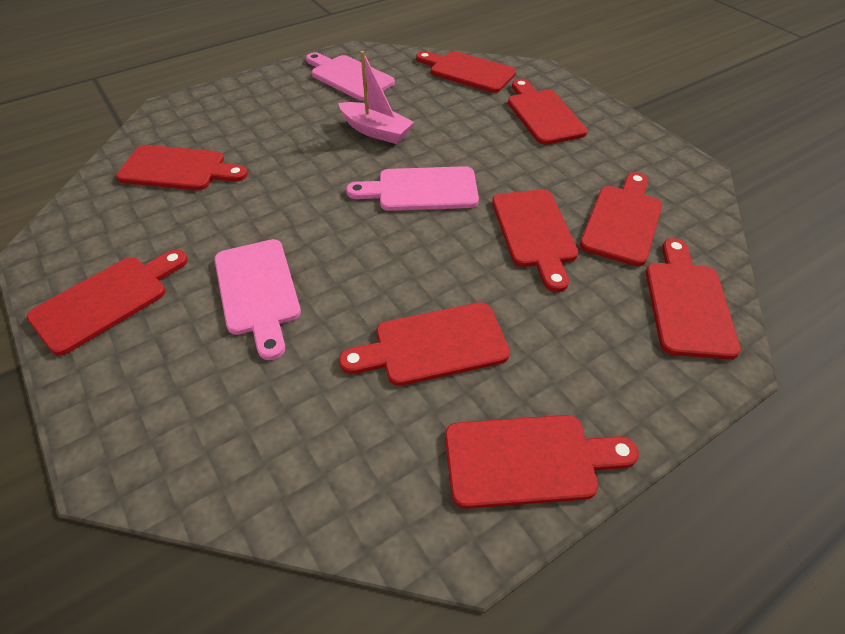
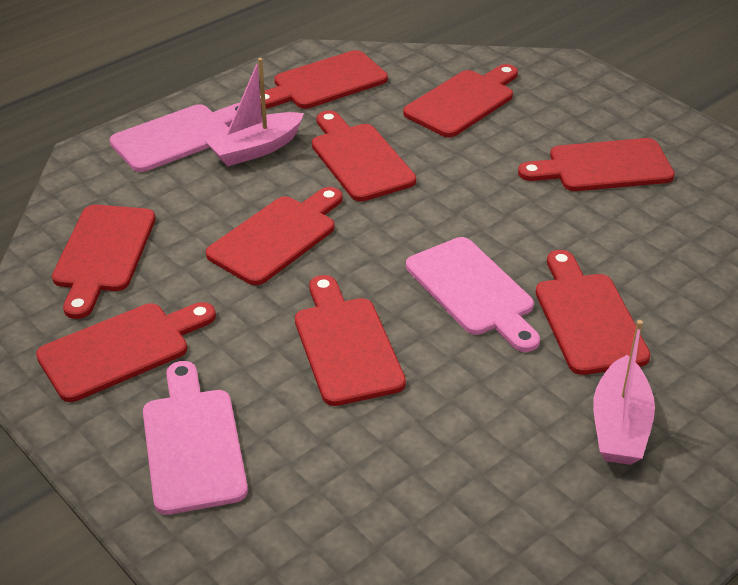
pink boat: [338,51,414,144] = 1 -> [204,58,304,166] [593,320,655,465] = 2

